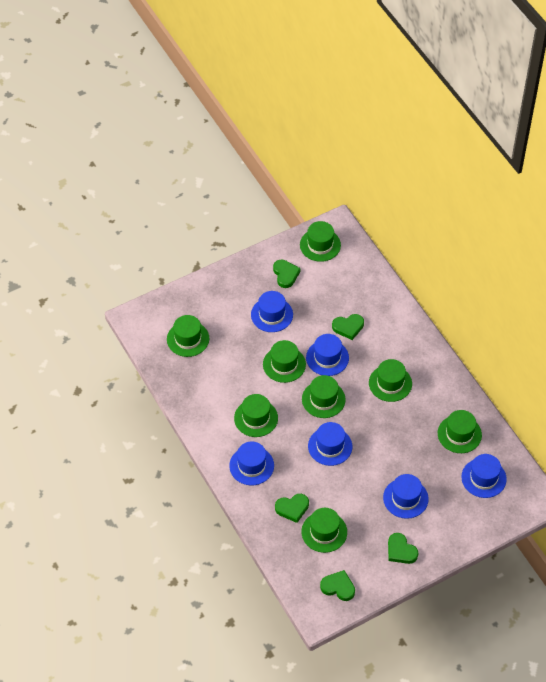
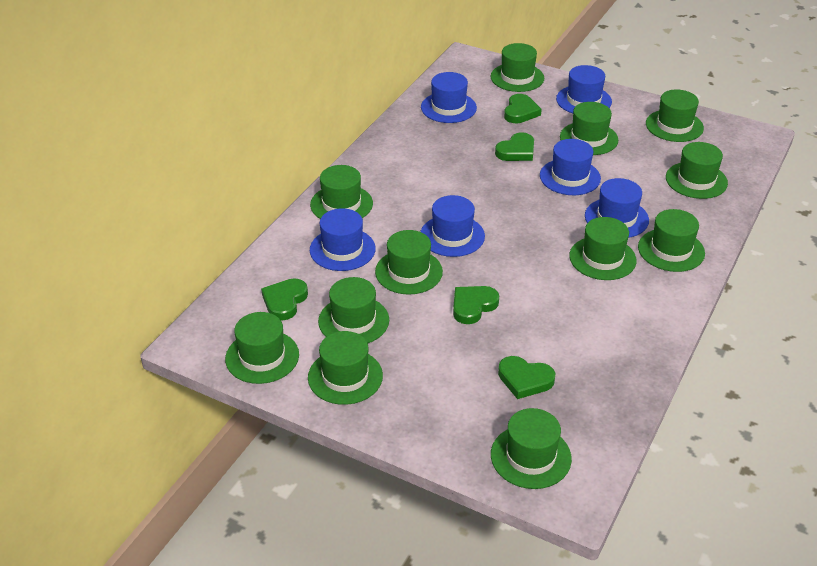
green hat: [167,315,209,357] [234,394,278,437] [263,340,306,383] [300,221,341,262] [301,508,347,553] [302,375,346,418] [369,359,412,402] [438,410,482,453] = 8 -> [225,312,299,384] [308,331,383,405] [310,165,373,219] [318,277,389,343] [375,230,443,295] [491,43,544,92] [491,408,572,489] [560,102,618,155] [569,217,637,280] [638,209,705,272] [646,89,704,142] [666,142,728,199] = 12

